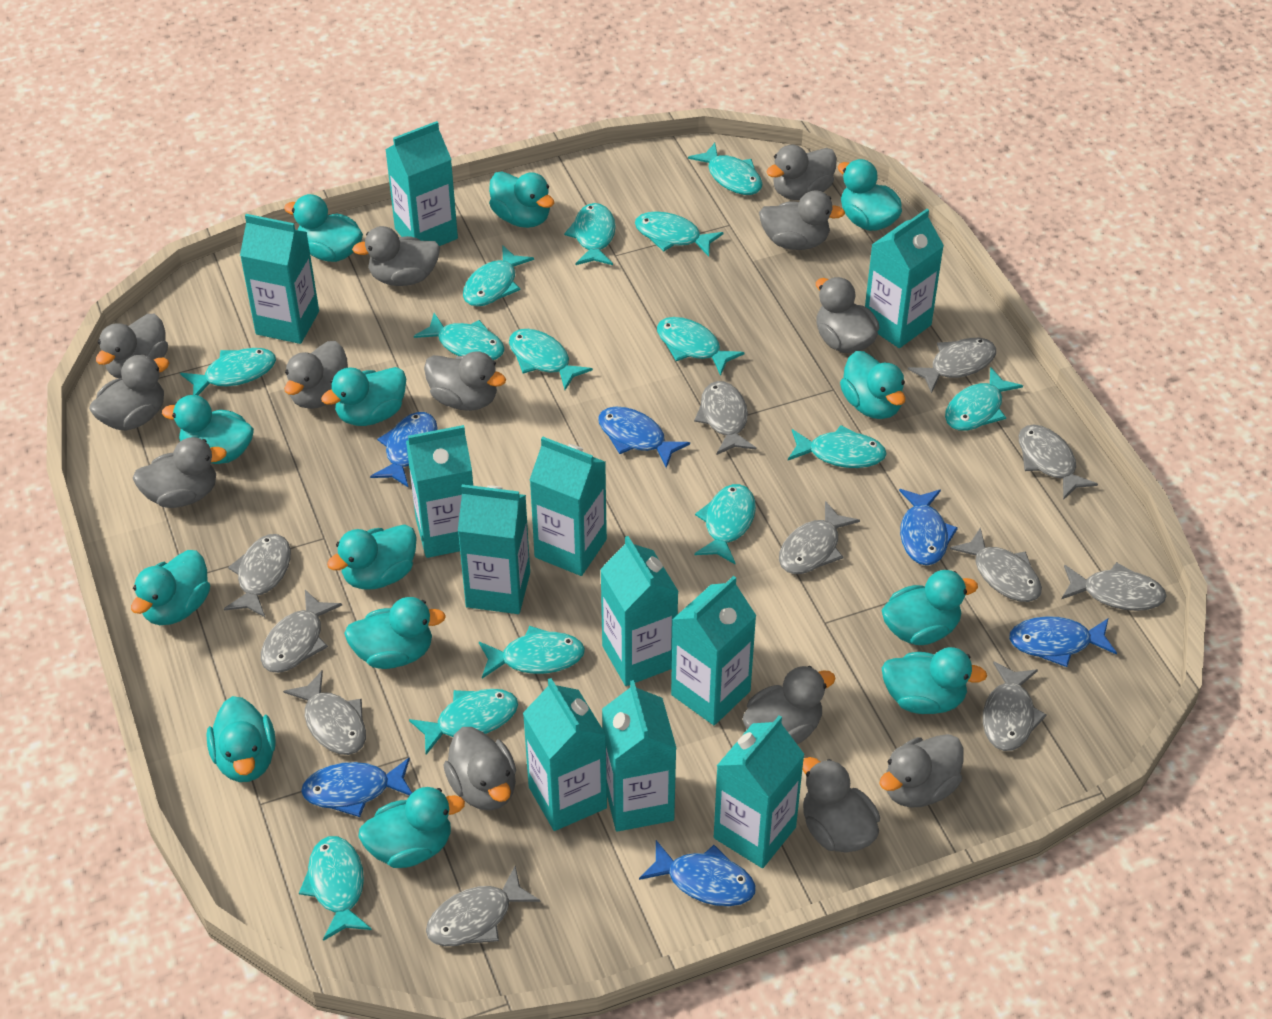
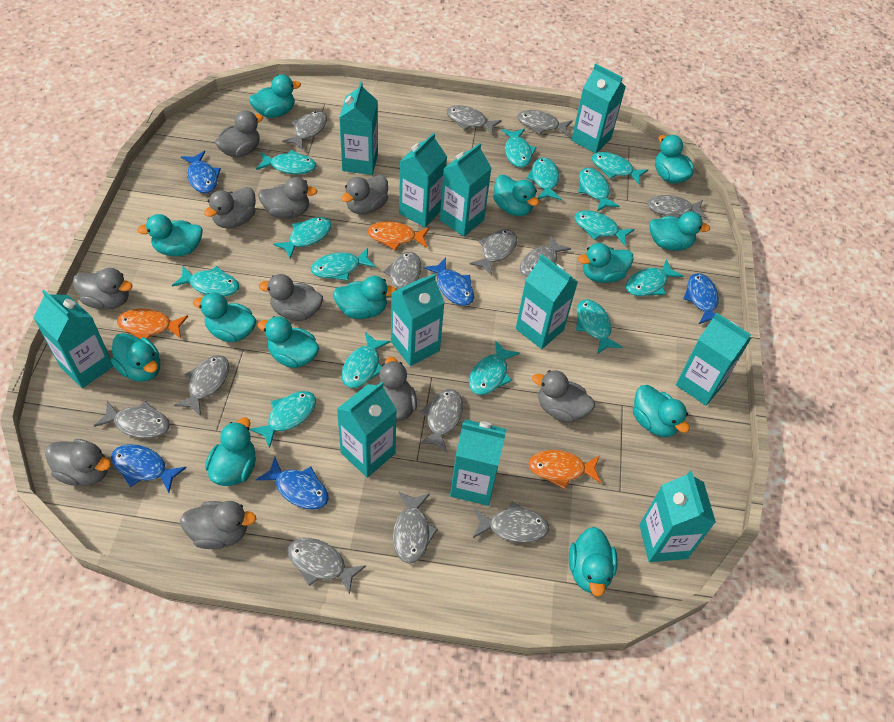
blue fish: [301,757,412,817] [370,412,437,488] [598,406,690,468] [639,840,756,906] [899,489,958,566] [1009,616,1117,667] = 6 -> [111,444,187,493] [181,151,221,193] [256,457,329,509] [424,258,474,306] [683,273,719,324] = 5
grey duck: [89,354,169,431] [96,314,168,378] [132,437,227,508] [284,341,348,409] [352,226,440,286] [424,352,506,411] [443,727,516,811] [742,666,836,744] [759,190,845,250] [767,145,837,200] [802,757,880,853] [816,277,879,353] [879,734,963,808] = 13 -> [45,439,111,486] [73,268,133,309] [180,501,256,549] [204,187,256,229] [215,110,264,158] [258,177,318,219] [259,274,323,321] [341,175,388,215] [379,357,417,422] [532,370,595,423] = 10
grey fish: [224,534,291,617] [261,590,342,673] [283,670,366,755] [426,866,541,946] [694,381,756,455] [779,501,860,574] [907,338,996,393] [950,527,1042,602] [983,662,1047,751] [1018,425,1098,500] [1061,562,1167,611] = 11 -> [94,401,170,439] [174,355,229,416] [282,111,327,150] [287,538,366,595] [383,252,422,298] [393,491,438,564] [418,389,463,452] [447,105,502,135] [469,229,517,276] [473,502,549,543] [517,110,572,136] [520,236,571,277] [647,195,706,218] = 13
orange fish: none = 0 -> [117,308,188,339] [367,221,430,250] [528,450,601,489] = 3

